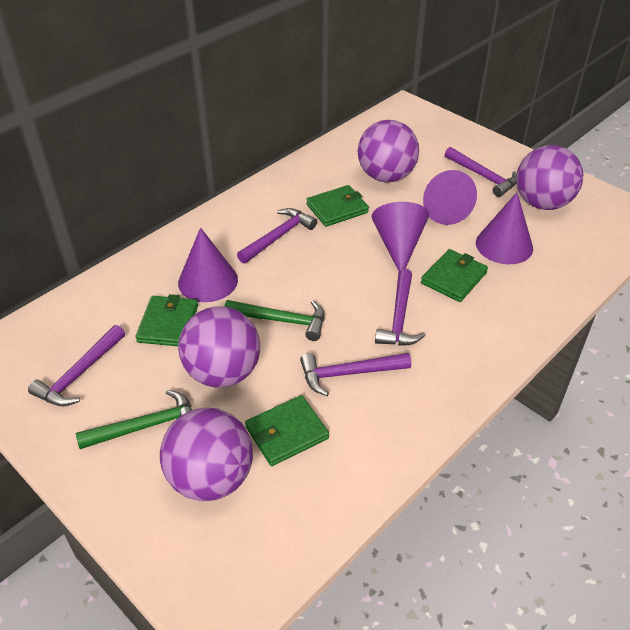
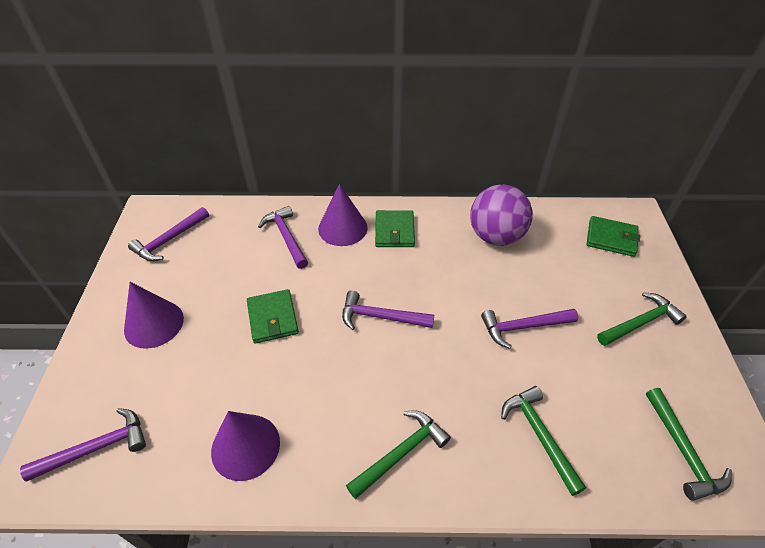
green hammer: [76,390,192,449] [224,300,325,341] = 2 -> [346,411,451,499] [501,386,586,496] [597,292,687,346] [646,388,732,501] = 4
green wallet: [136,294,198,346] [245,395,329,466] [306,185,369,227] [421,249,488,302] = 4 -> [247,289,299,344] [375,210,415,247] [586,216,640,257] = 3
purple ball: [160,408,253,501] [178,307,260,388] [358,120,419,182] [516,145,583,210] = 4 -> [470,185,533,246] = 1
purple cone: [178,227,238,302] [372,202,429,271] [423,170,477,225] [476,192,533,264] = 4 -> [124,282,184,349] [211,411,280,481] [318,184,368,246] = 3

